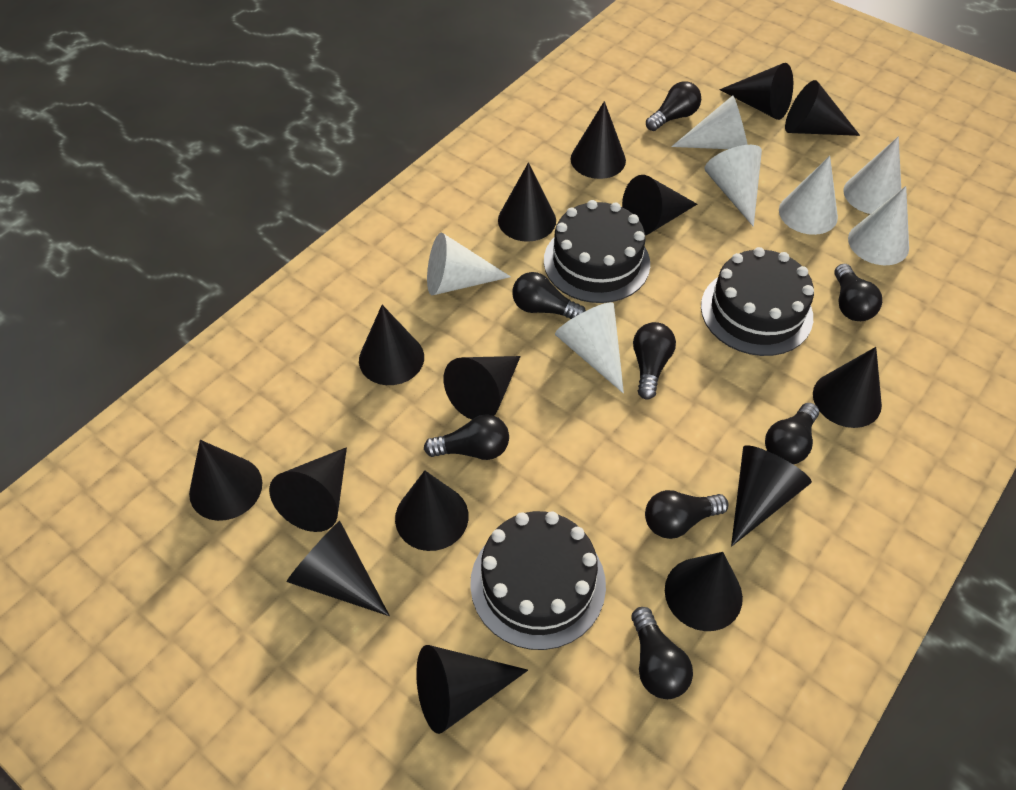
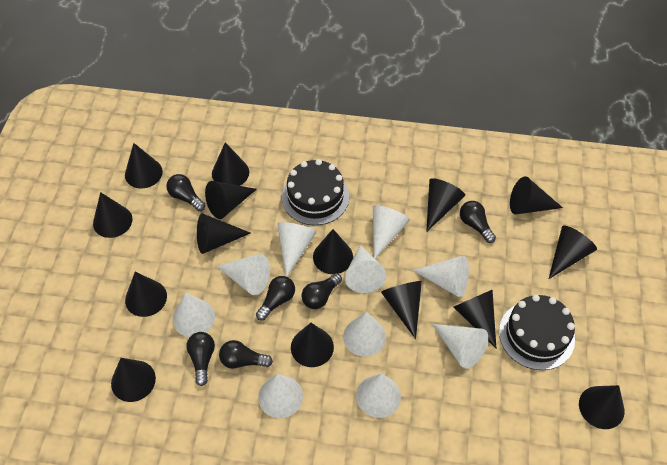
black cake: [470,511,606,650] [544,200,650,303] [701,247,814,356] = 3 -> [282,159,349,225] [499,294,575,370] = 2
black light bulb: [424,414,509,460] [512,272,586,319] [631,607,693,699] [633,322,676,400] [645,490,729,539] [646,81,701,131] [765,403,819,464] [834,264,882,321] = 8 -> [166,174,205,211] [187,332,215,386] [219,340,273,369] [256,276,295,320] [302,273,342,309] [460,201,496,243] = 6
white cone: [427,232,511,295] [555,302,624,394] [671,95,748,149] [704,145,762,227] [779,156,838,235] [843,136,901,214] [848,186,909,265] = 7 -> [173,292,215,337] [216,254,270,295] [258,374,303,418] [277,222,317,277] [343,312,386,357] [345,245,386,293] [356,374,401,418] [373,205,410,259] [412,255,469,297] [433,324,488,369] = 10

